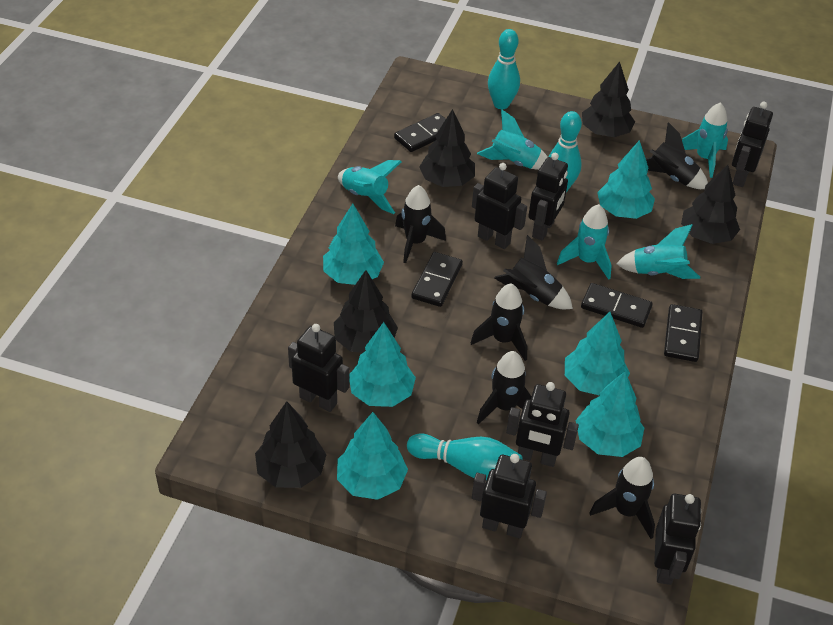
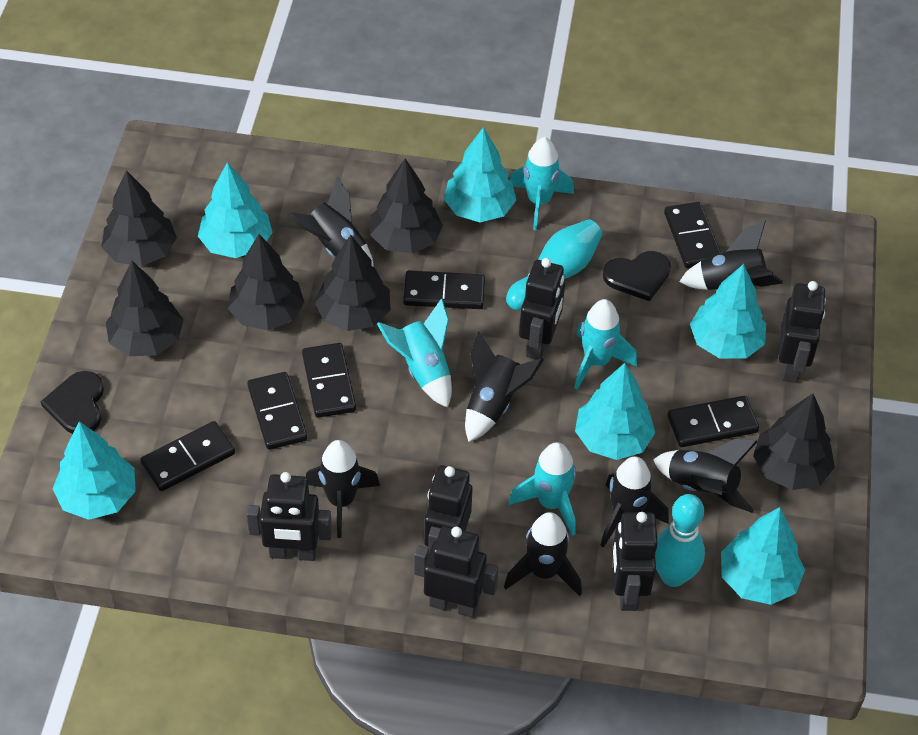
black domino: [394,113,446,152] [411,252,463,307] [581,283,653,328] [664,304,702,362] = 4 -> [141,421,235,491] [247,372,307,450] [302,343,356,418] [403,270,485,309] [664,202,721,268] [667,396,759,447] = 6
black heart: none = 0 -> [41,371,104,434] [603,251,671,301] = 2
black robot: [288,324,350,412] [472,163,527,249] [472,454,547,538] [506,382,579,467] [528,153,568,241] [654,494,701,585] [732,102,773,187] = 7 -> [246,472,332,561] [414,526,499,618] [424,465,473,552] [519,258,565,360] [612,512,658,611] [779,281,826,383] = 6
black rocket: [395,185,446,263] [471,283,527,361] [477,351,532,424] [494,235,573,309] [589,457,655,539] [646,122,708,189] = 6 -> [288,177,374,267] [306,440,380,538] [465,331,544,442] [504,512,582,596] [600,457,669,548] [653,439,758,513] [679,221,783,290] = 7
black tree: [255,401,327,488] [334,270,398,353] [419,109,475,187] [582,61,635,137] [681,165,740,244] = 5 -> [102,170,177,266] [106,261,184,356] [228,234,304,330] [315,235,390,331] [370,158,443,254] [753,394,835,490] = 6
turquoise bowling pin: [407,433,522,480] [488,29,520,109] [549,111,582,192] = 3 -> [506,219,602,310] [655,494,705,587] = 2
turquoise rocket: [338,160,402,214] [477,110,548,170] [557,204,612,280] [617,224,700,279] [682,102,728,178] = 5 -> [377,299,452,408] [508,442,576,536] [510,137,574,230] [574,299,637,390] = 4

